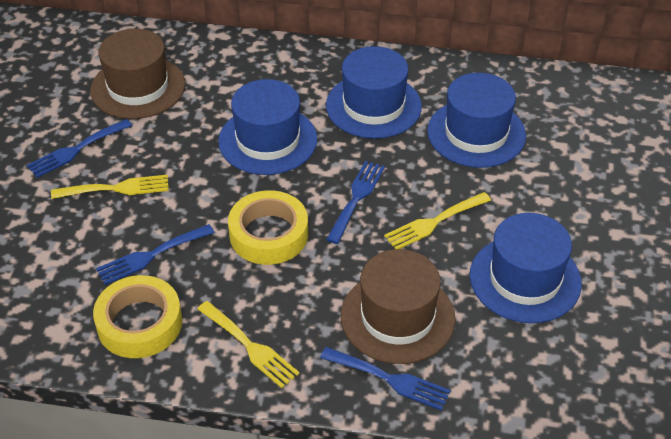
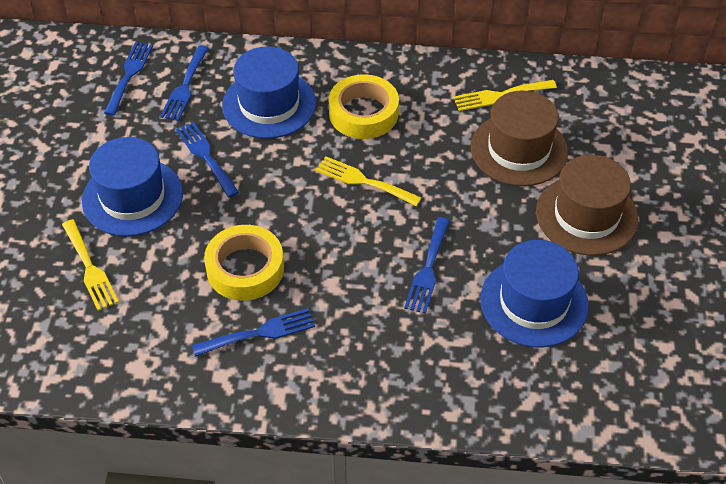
blue fork: [27,119,132,178] [96,224,214,285] [320,347,451,411] [326,161,385,244] = 4 -> [104,42,153,116] [160,45,209,121] [176,121,239,197] [192,308,315,357] [404,217,450,314] = 5
blue hat: [218,79,318,175] [326,46,422,139] [427,73,526,168] [470,213,582,323] = 4 -> [82,137,183,237] [222,46,316,139] [480,240,589,348] = 3

